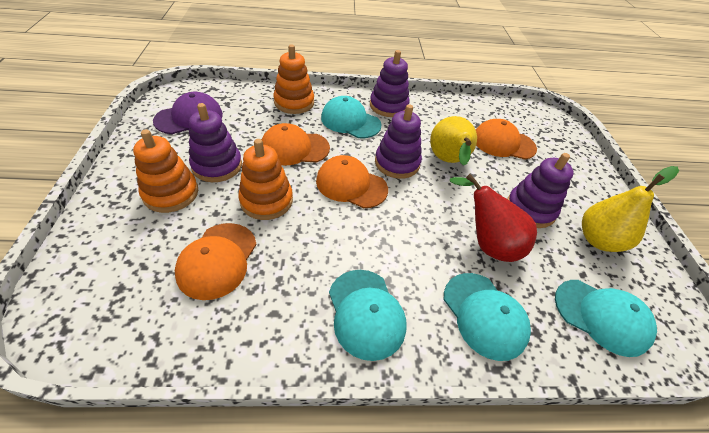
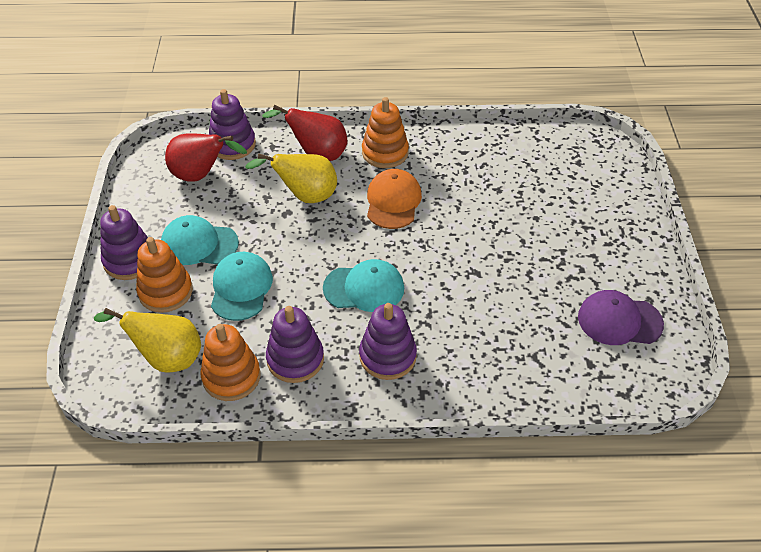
orange cap: [174,223,257,300] [262,123,330,166] [316,155,388,208] [476,119,537,160] = 4 -> [367,169,422,229] = 1
red pear: [450,174,537,262] = 1 -> [165,133,247,182] [262,104,348,161] = 2
turquoise cap: [321,96,382,138] [329,270,406,361] [444,273,531,361] [555,280,657,357] = 4 -> [161,215,239,265] [211,252,273,321] [323,259,404,312] = 3

